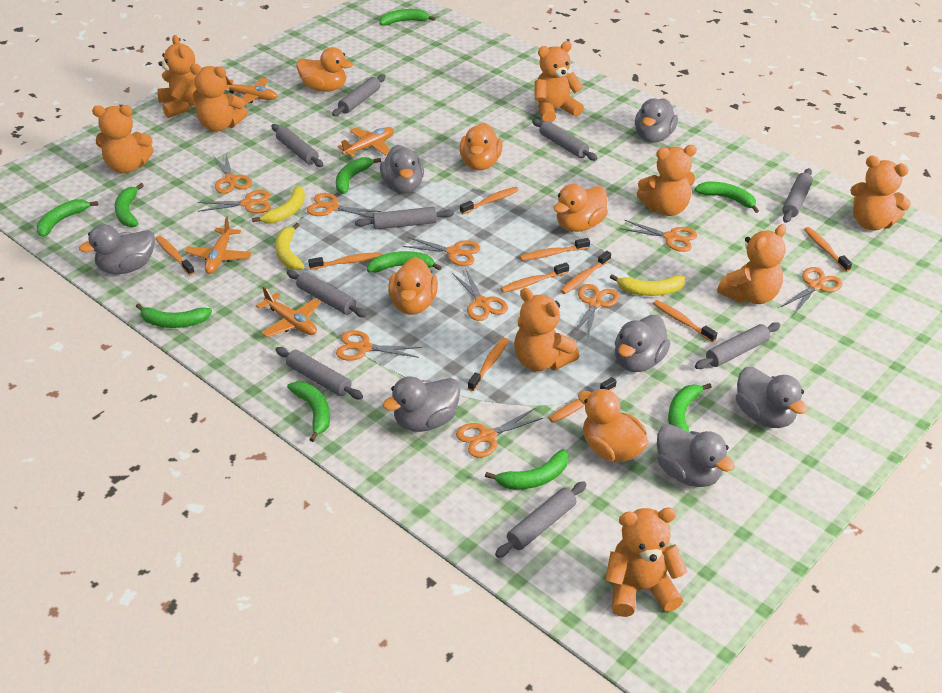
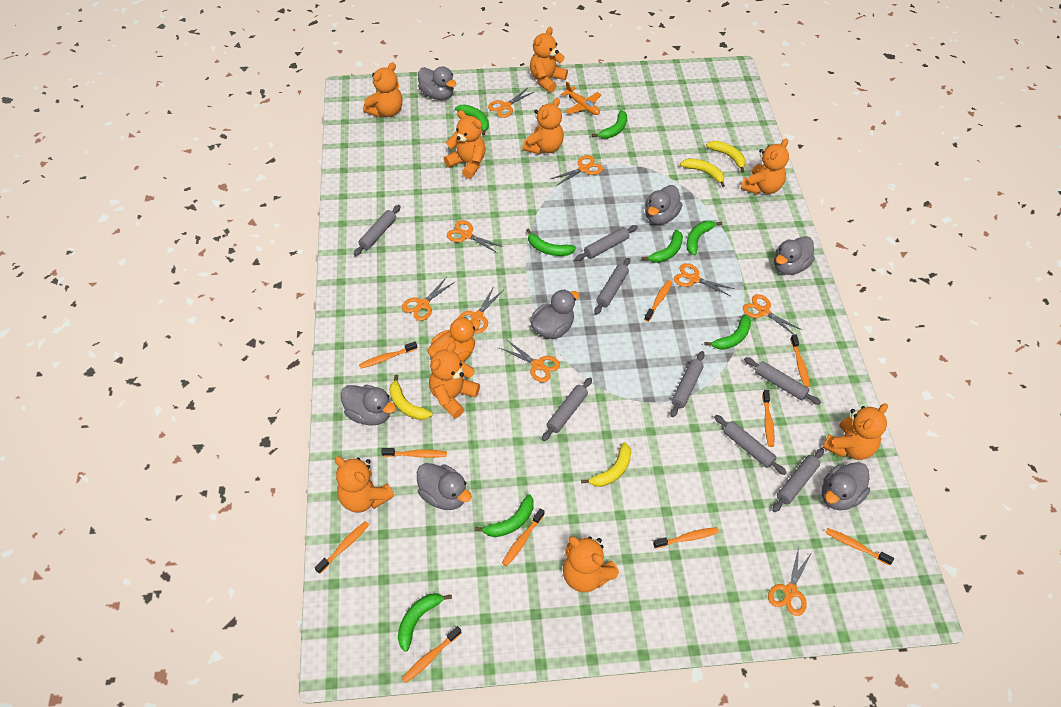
green banana: [37,199,98,237] [115,183,144,227] [136,303,212,328] [287,381,330,442] [336,157,381,194] [367,251,442,273] [380,9,436,25] [485,449,568,490] [668,383,712,432] [694,182,759,213] = 10 -> [398,593,452,652] [455,104,489,135] [475,494,534,537] [526,228,576,256] [592,110,627,139] [642,229,683,263] [686,221,722,256] [704,314,751,350] = 8
grey rolling pin: [272,124,324,167] [275,347,363,399] [287,270,367,317] [332,75,385,116] [355,207,454,230] [495,481,586,558] [532,119,597,161] [695,322,781,369] [782,168,813,223] = 9 -> [354,205,401,256] [542,377,592,441] [575,225,638,261] [594,258,630,315] [670,351,705,417] [714,415,787,475] [744,357,821,405] [772,448,824,512] = 8
orange duck: [296,47,353,92] [388,257,438,315] [459,123,502,170] [554,184,608,232] [578,389,649,462] = 5 -> [428,317,481,362] = 1
orange plane: [185,216,252,274] [225,75,277,105] [256,286,321,337] [337,127,394,157] = 4 -> [561,82,601,115] = 1
orange scissors: [197,190,271,213] [213,153,252,194] [307,193,381,218] [336,330,422,361] [403,237,480,266] [452,269,508,321] [456,408,543,458] [572,284,619,339] [620,220,697,252] [781,267,843,314] = 10 -> [402,278,455,321] [447,220,504,253] [458,286,503,333] [488,88,534,118] [500,339,560,382] [551,155,603,186] [674,263,734,296] [743,294,802,335] [768,547,812,616] = 9
yellow banana: [252,186,305,223] [275,223,305,270] [610,274,685,296] = 3 -> [389,375,432,420] [581,442,631,487] [680,158,725,187] [706,141,746,173] = 4

